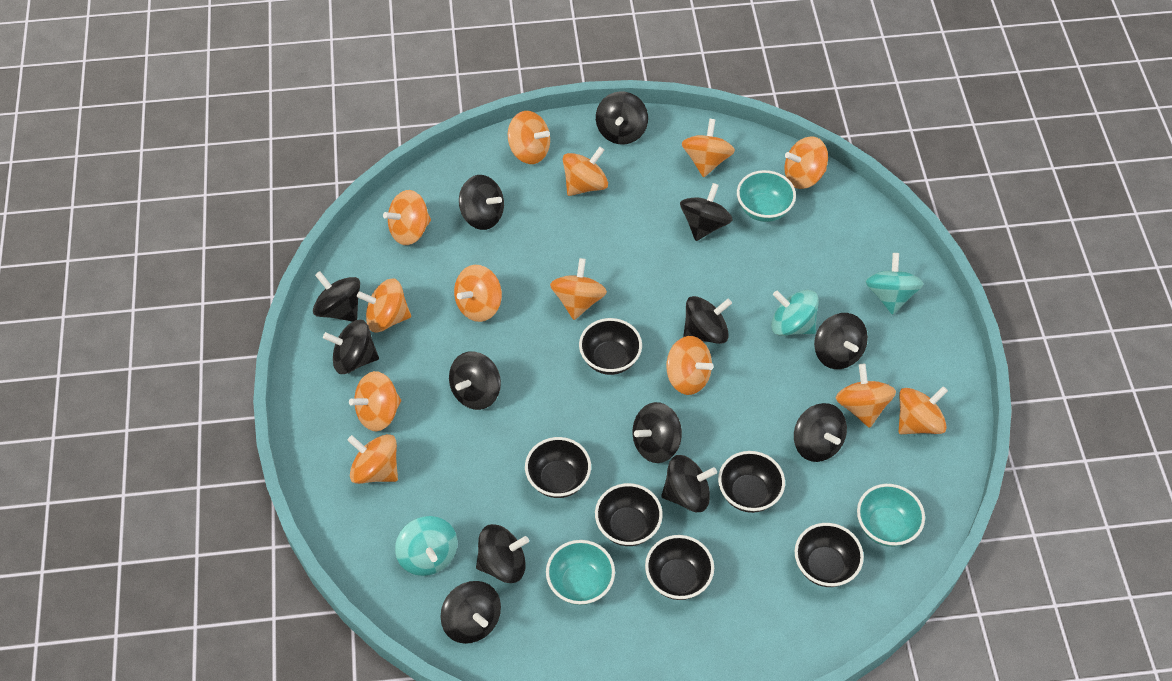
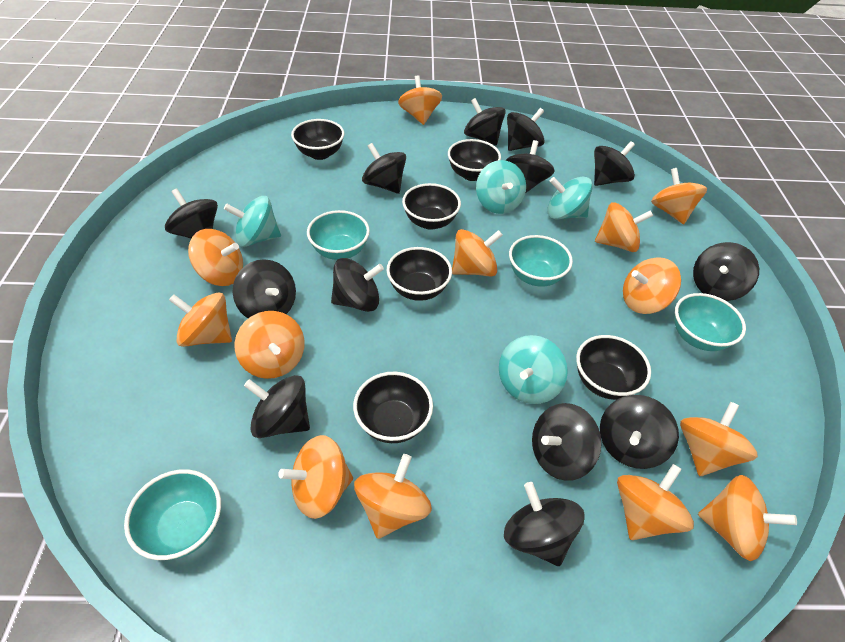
turquoise bowl: [546,540,615,605] [737,170,796,222] [857,484,925,547] = 3 -> [124,469,221,560] [307,210,370,260] [509,235,573,287] [674,293,746,351] = 4
turquoise spinning top: [395,516,457,576] [771,290,819,336] [865,253,923,315] = 3 -> [224,196,281,247] [476,160,526,214] [499,335,568,404] [547,177,593,220] = 4

